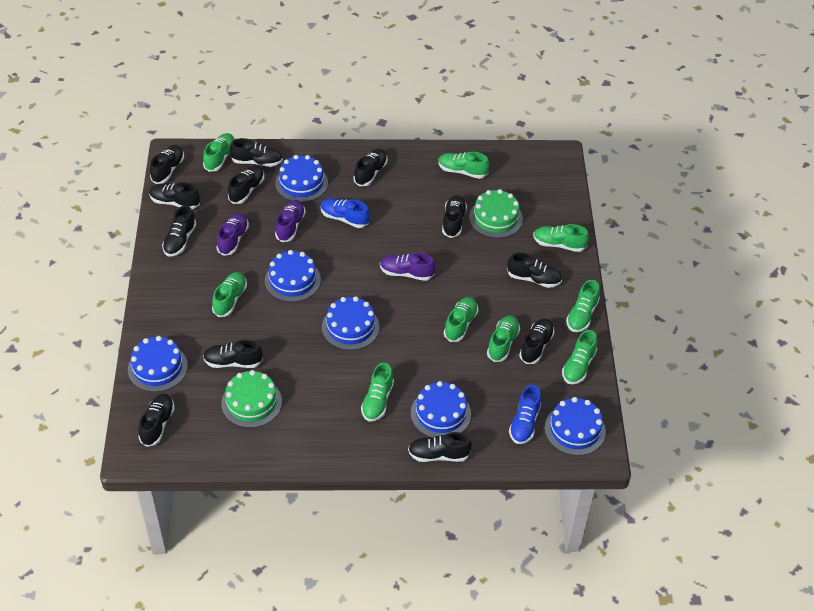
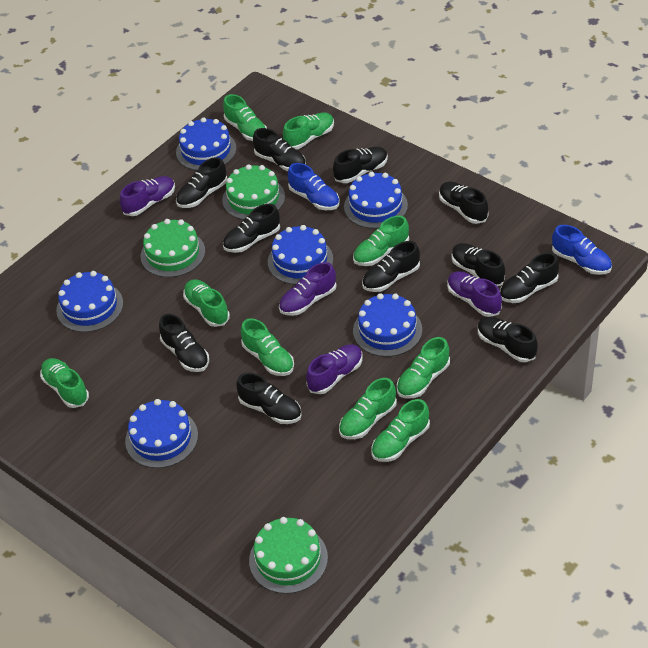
black shoe: [138,394,175,447] [149,182,200,209] [150,145,184,184] [162,205,196,256] [203,339,263,368] [228,165,264,204] [230,138,283,167] [354,149,387,186] [408,432,472,462] [442,195,467,238] [507,252,562,288] [519,319,554,364] = 12 -> [159,314,209,372] [176,157,227,208] [223,204,280,253] [236,373,302,424] [253,128,306,171] [333,146,388,183] [362,241,420,292] [439,182,488,224] [451,243,505,286] [478,317,538,362] [500,252,559,303] = 11
green cake: [221,370,282,428] [469,189,523,238] = 2 -> [141,219,205,277] [222,164,285,220] [249,517,328,594] = 3
purple shoe: [216,213,249,256] [275,200,306,242] [380,253,435,281] = 3 -> [120,176,175,216] [279,262,337,316] [306,344,362,394] [447,271,502,317] = 4

